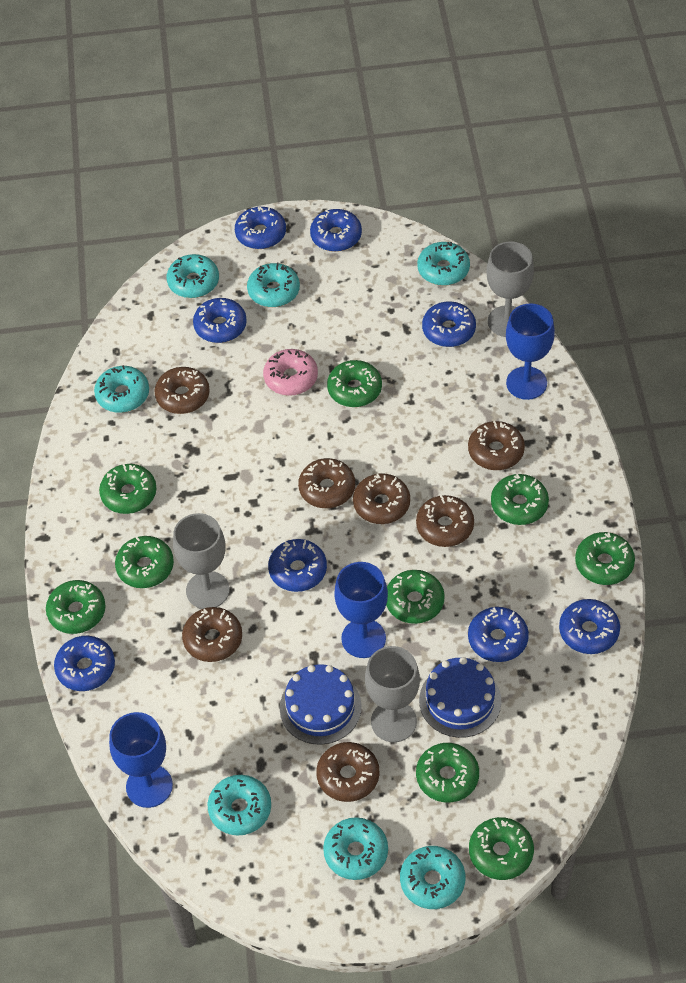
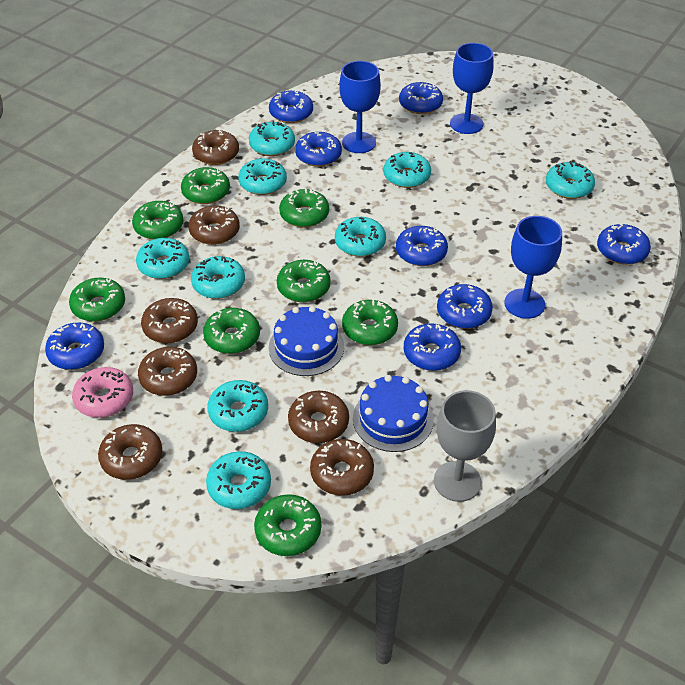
green donut: [46,580,106,634] [99,464,156,514] [115,536,174,588] [327,360,382,407] [386,570,445,624] [416,743,479,803] [469,817,534,880] [491,474,549,525] [575,532,635,585] = 9 -> [69,278,125,322] [132,201,184,239] [181,167,230,204] [203,308,260,354] [254,494,321,556] [277,260,331,302] [279,188,329,227] [342,299,398,345] = 8
grey goblet: [173,513,230,609] [365,646,420,742] [486,241,534,337] = 3 -> [434,390,496,502] = 1
turquoise donut: [94,365,149,413] [167,254,219,298] [208,775,271,836] [247,263,300,307] [323,817,388,880] [400,846,465,909] [417,242,470,286] = 7 -> [136,238,189,279] [191,256,245,299] [206,451,271,509] [207,380,268,432] [238,158,287,195] [249,120,295,156] [335,217,386,257] [383,152,431,188] [546,161,595,199] = 9

